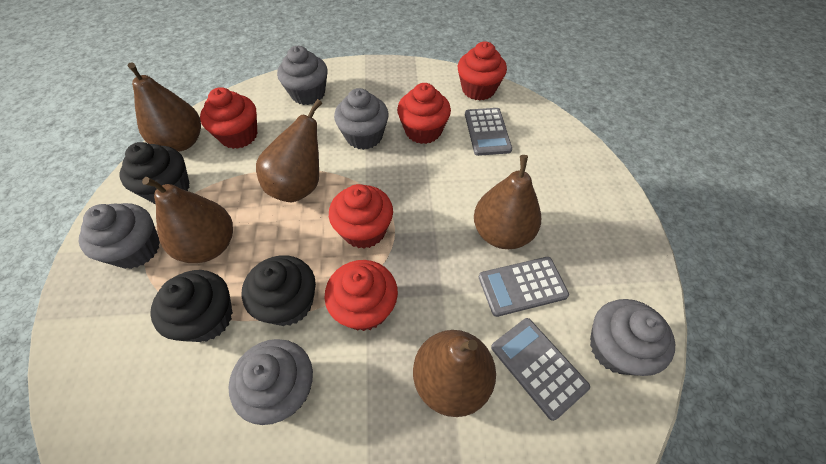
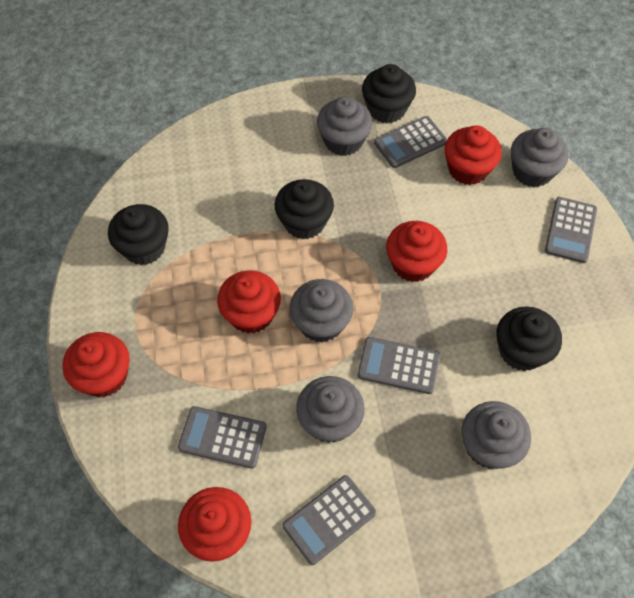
black cupcake: [120,142,190,204] [150,270,233,342] [242,255,316,326] = 3 -> [108,204,169,265] [275,179,334,240] [362,64,416,123] [497,307,562,371] = 4
brown pear: [128,63,201,152] [142,177,233,263] [256,99,322,202] [413,330,496,417] [474,155,541,249] = 5 -> none = 0
grey calculator: [465,108,512,156] [479,257,569,317] [491,318,590,421] = 3 -> [178,406,267,468] [283,475,376,565] [358,337,440,394] [374,116,447,168] [545,197,597,263] = 5

